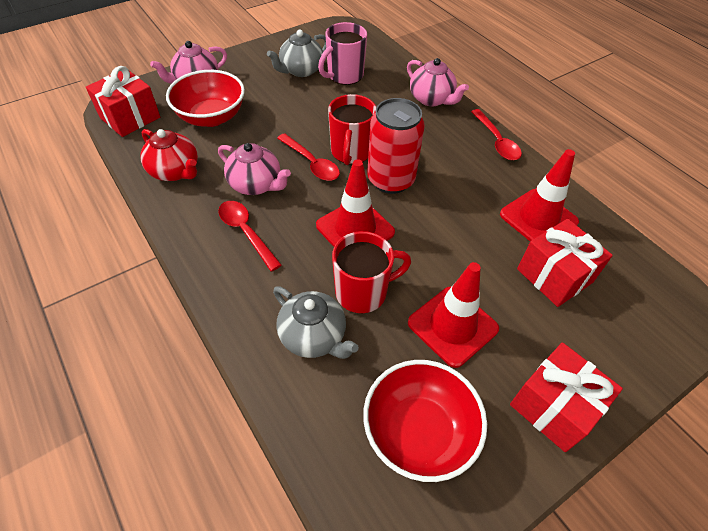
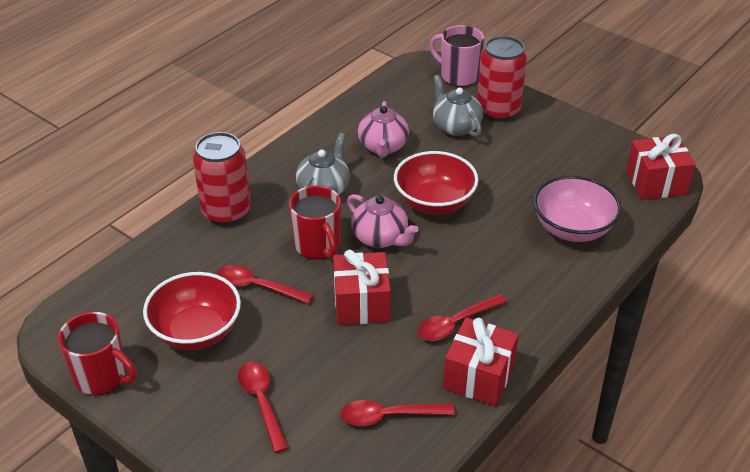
pink bowl: none = 0 -> [533,176,621,242] = 1
pink teapot: [150,41,227,84] [218,143,291,195] [407,58,469,107] = 3 -> [347,194,419,248] [358,101,409,157] = 2
red can: [367,98,425,194] = 1 -> [193,132,251,225] [477,36,527,121] = 2
red spoon: [218,201,282,271] [277,133,340,181] [471,109,522,160] = 3 -> [217,265,313,304] [238,362,288,453] [340,400,455,426] [418,294,507,341] = 4
red teapot: [140,129,198,181] = 1 -> none = 0
red traffic cone: [316,159,395,247] [408,262,499,368] [500,149,579,241] = 3 -> none = 0

